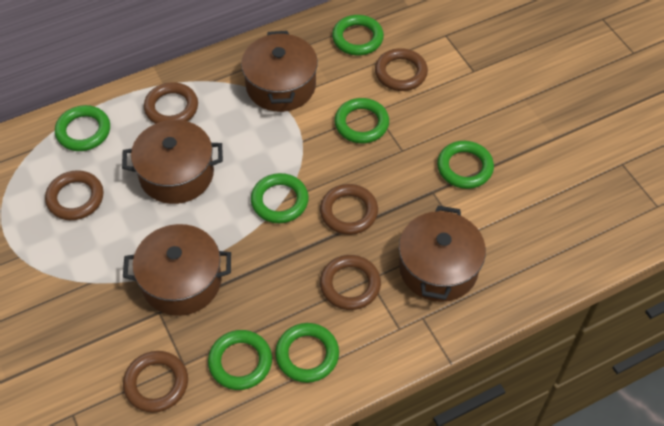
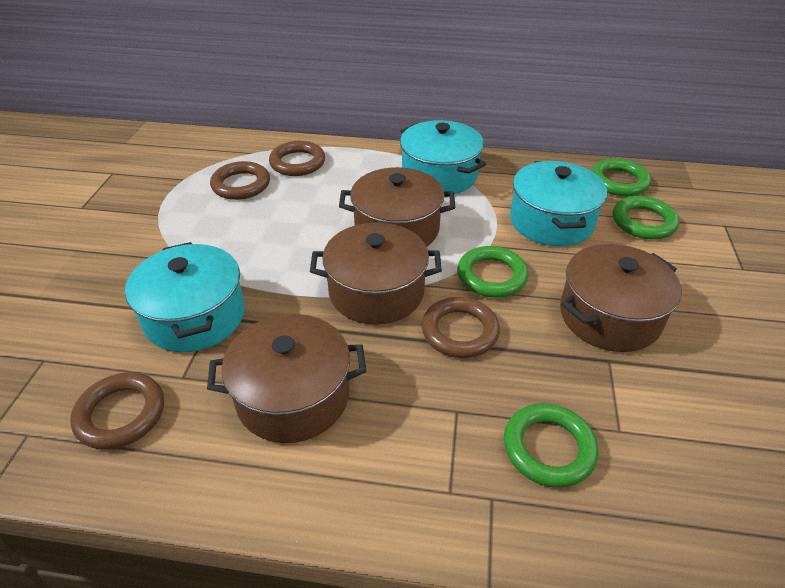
brown ring: [45,170,104,220] [123,351,188,413] [144,82,198,124] [320,184,378,235] [320,255,381,310] [375,48,428,91] = 6 -> [70,372,164,449] [210,161,270,200] [269,141,325,176] [422,297,500,358] = 4
green ring: [55,105,110,151] [208,330,272,390] [251,173,309,223] [275,323,339,383] [332,15,384,56] [335,98,389,143] [437,141,494,189] = 7 -> [457,246,529,298] [504,403,599,488] [591,158,651,196] [613,196,680,239] = 4
turquoise pot: none = 0 -> [125,242,245,352] [400,120,486,194] [510,161,607,246] = 3

